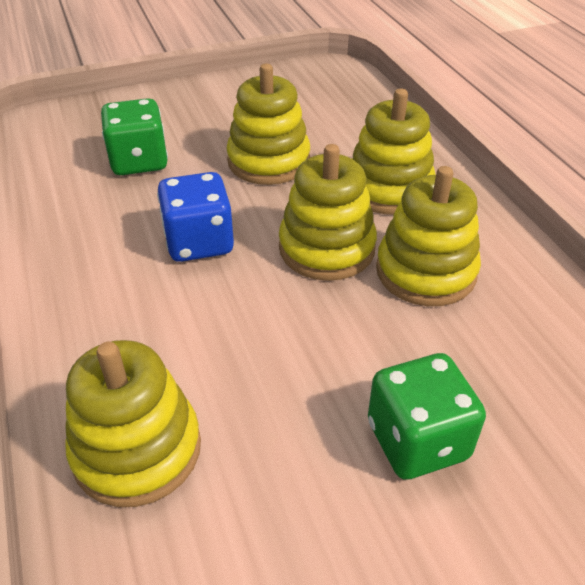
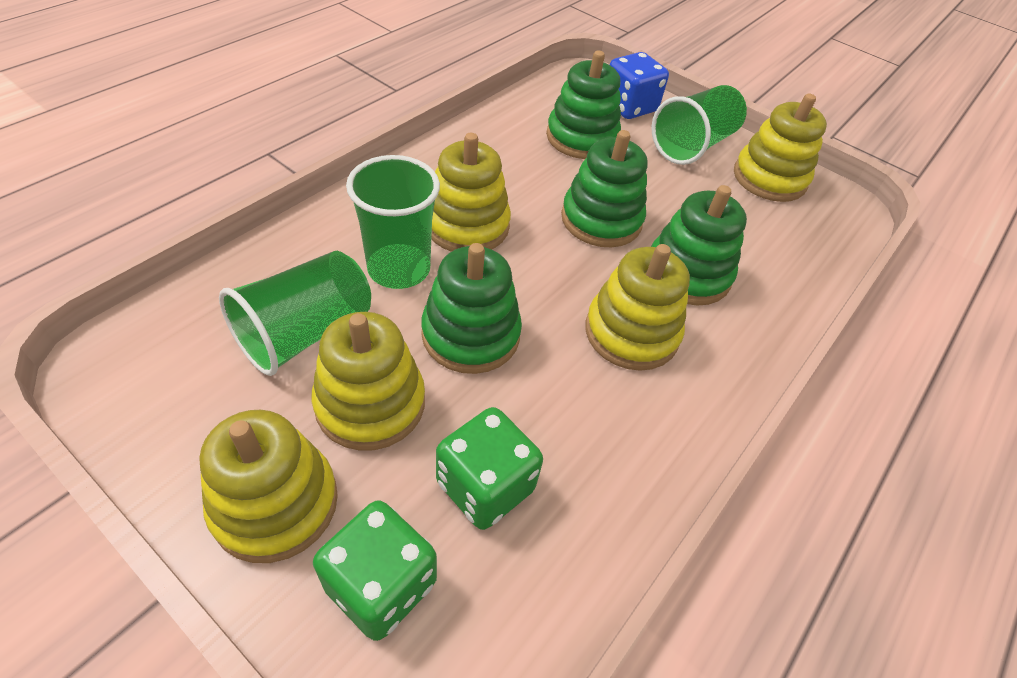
green cup: none = 0 -> [219,251,371,376] [346,155,440,289] [651,85,747,165] = 3
green stacking toy: none = 0 -> [421,243,522,374] [546,51,621,159] [561,130,648,248] [651,185,747,306] = 4

